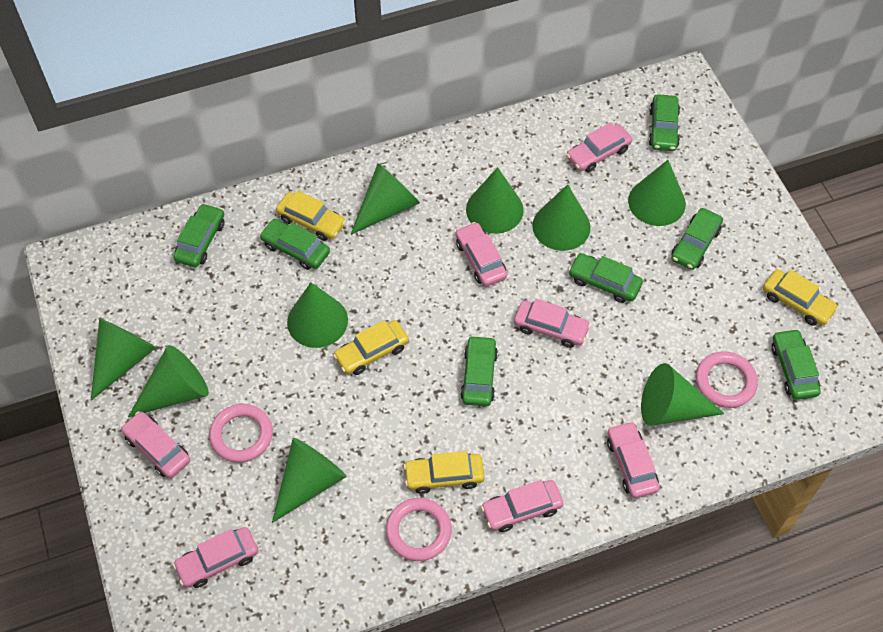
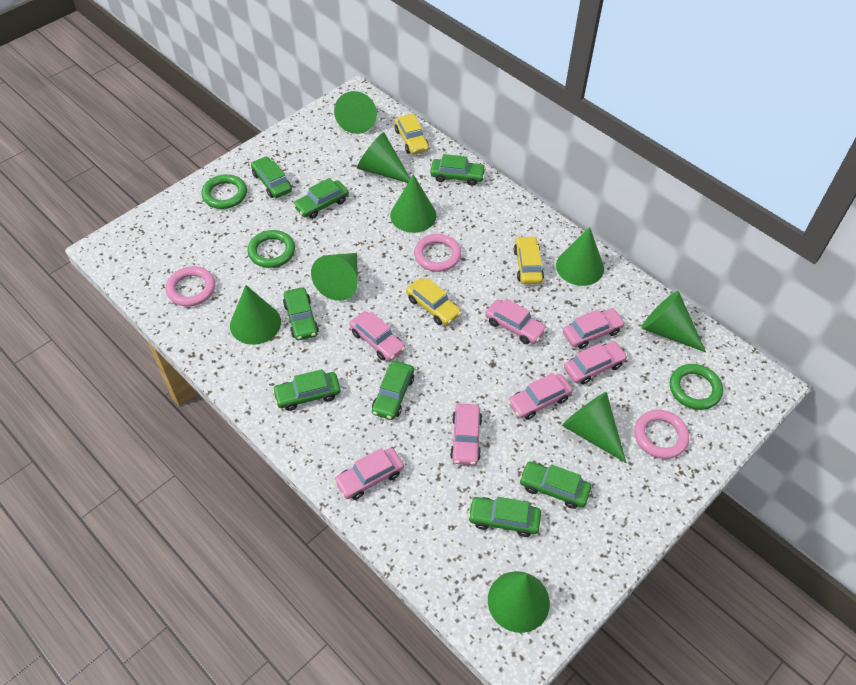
green car: [173,203,224,267] [259,219,330,270] [460,335,498,407] [568,253,643,303] [649,94,680,151] [671,208,723,270] [771,329,821,400] = 7 -> [251,156,292,198] [272,369,341,411] [283,287,319,340] [293,178,349,219] [372,361,414,420] [430,154,486,186] [468,497,541,537] [519,462,591,509] = 8
green ring: none = 0 -> [201,174,247,209] [248,230,295,268] [670,364,723,410] = 3
yellow car: [276,190,346,241] [333,320,409,375] [403,451,485,494] [763,269,838,326] = 4 -> [395,114,429,155] [406,278,461,325] [514,236,544,284] = 3

